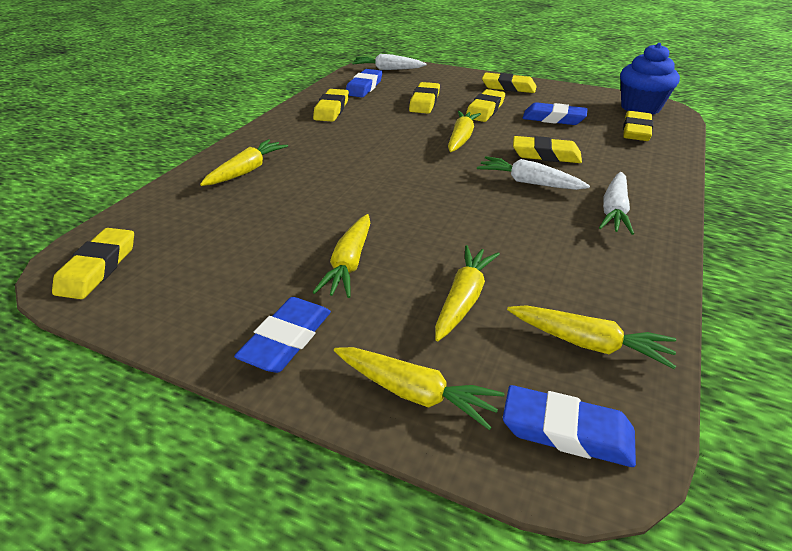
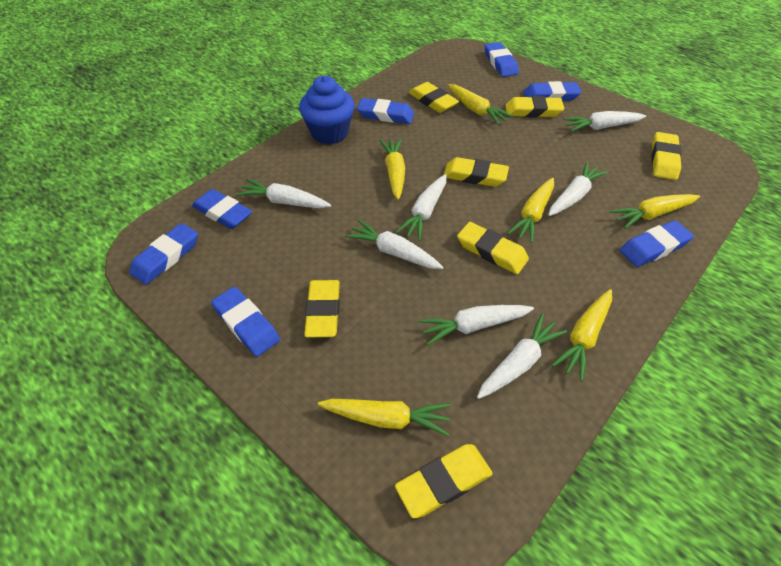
blue eraser: [234,297,331,373] [346,69,382,97] [503,385,636,467] [523,102,587,125] = 4 -> [130,223,198,285] [192,189,252,229] [211,287,280,357] [357,98,414,124] [485,42,519,77] [523,81,581,101] [620,220,694,267] = 7
white carrot: [352,54,427,70] [477,156,590,190] [599,172,634,235] = 3 -> [236,179,331,208] [345,220,443,269] [396,174,447,241] [418,305,534,345] [477,313,567,399] [548,162,608,216] [563,111,646,132] = 7

